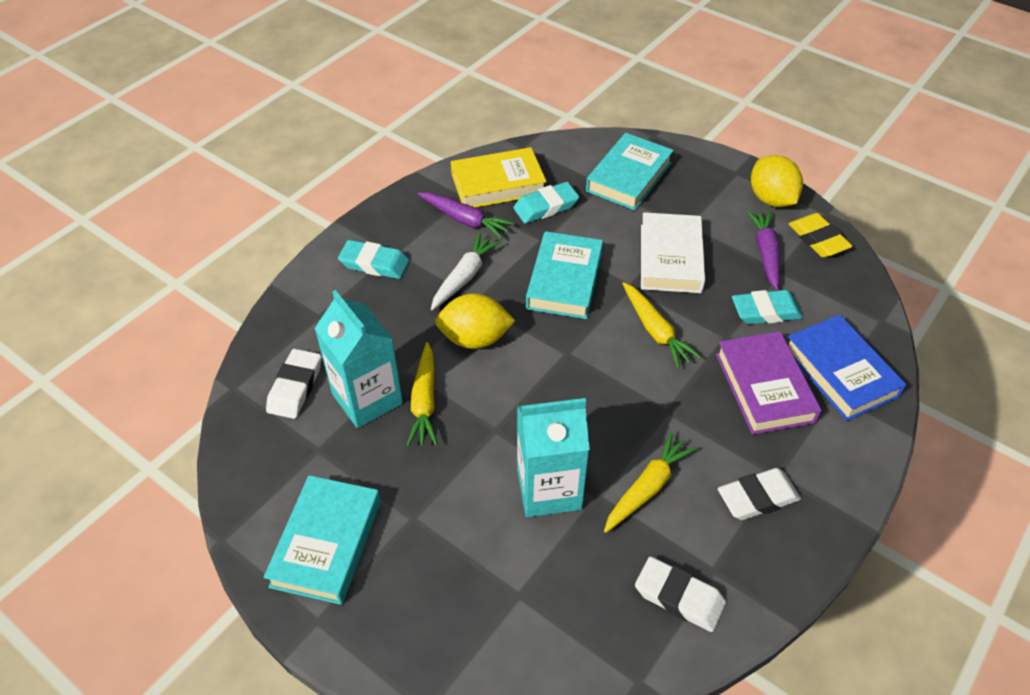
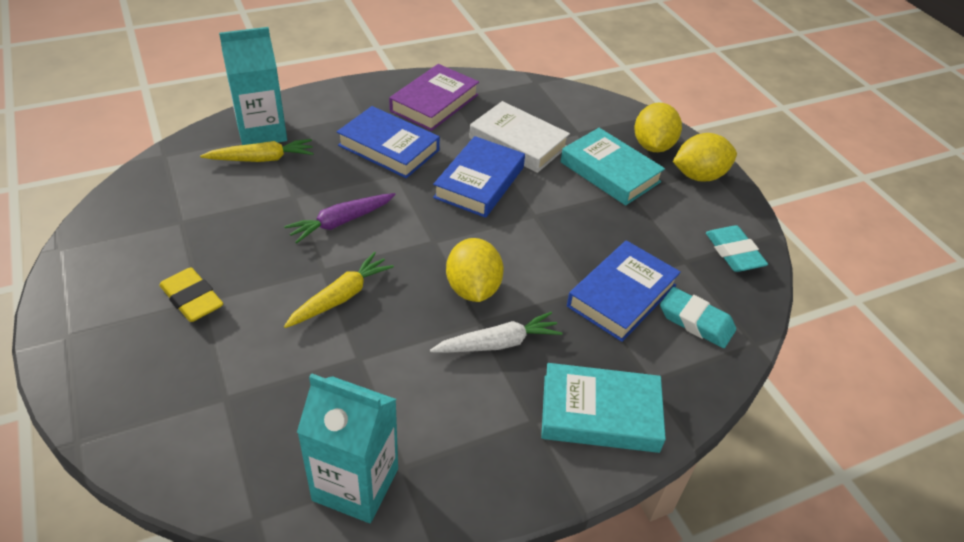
blue book: [788,315,906,421] = 1 -> [337,106,440,178] [433,136,525,218] [567,240,681,342] = 3
purple carrot: [418,192,514,239] [746,210,780,291] = 2 -> [284,193,396,244] = 1
turquoise book: [264,475,381,605] [526,231,603,319] [586,133,674,210] = 3 -> [541,363,666,453] [560,128,665,206] = 2
turquoise eraser: [338,240,409,279] [513,182,579,223] [732,290,803,324] = 3 -> [660,287,736,348] [706,226,768,272] = 2
white eraser: [266,349,321,419] [635,556,726,632] [718,468,801,520] = 3 -> none = 0
yellow book: [451,147,547,208] = 1 -> none = 0
yellow carrot: [407,342,438,446] [604,432,697,533] [622,282,701,368] = 3 -> [200,139,314,162] [284,252,394,328] = 2
yellow lemon: [435,293,515,349] [751,155,803,207] = 2 -> [446,238,504,302] [634,103,682,152] [673,133,737,182] = 3

